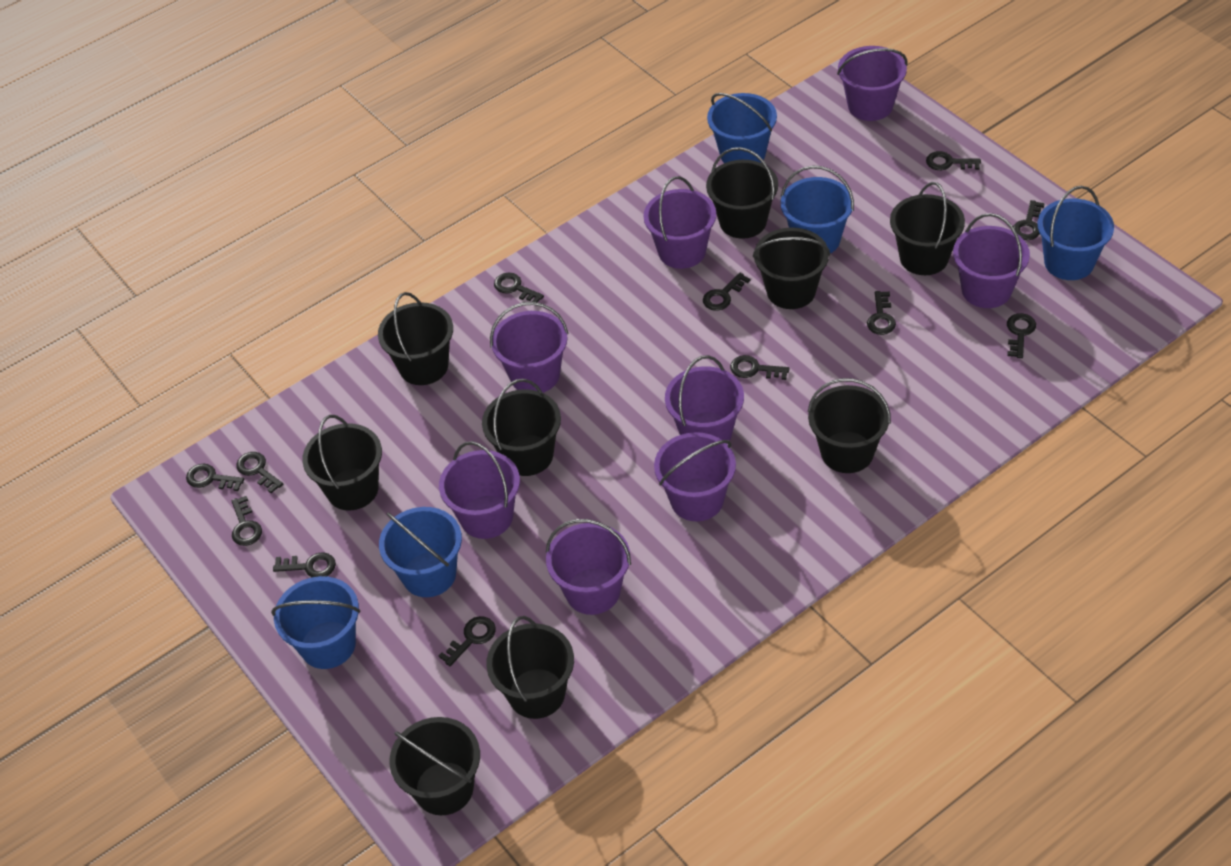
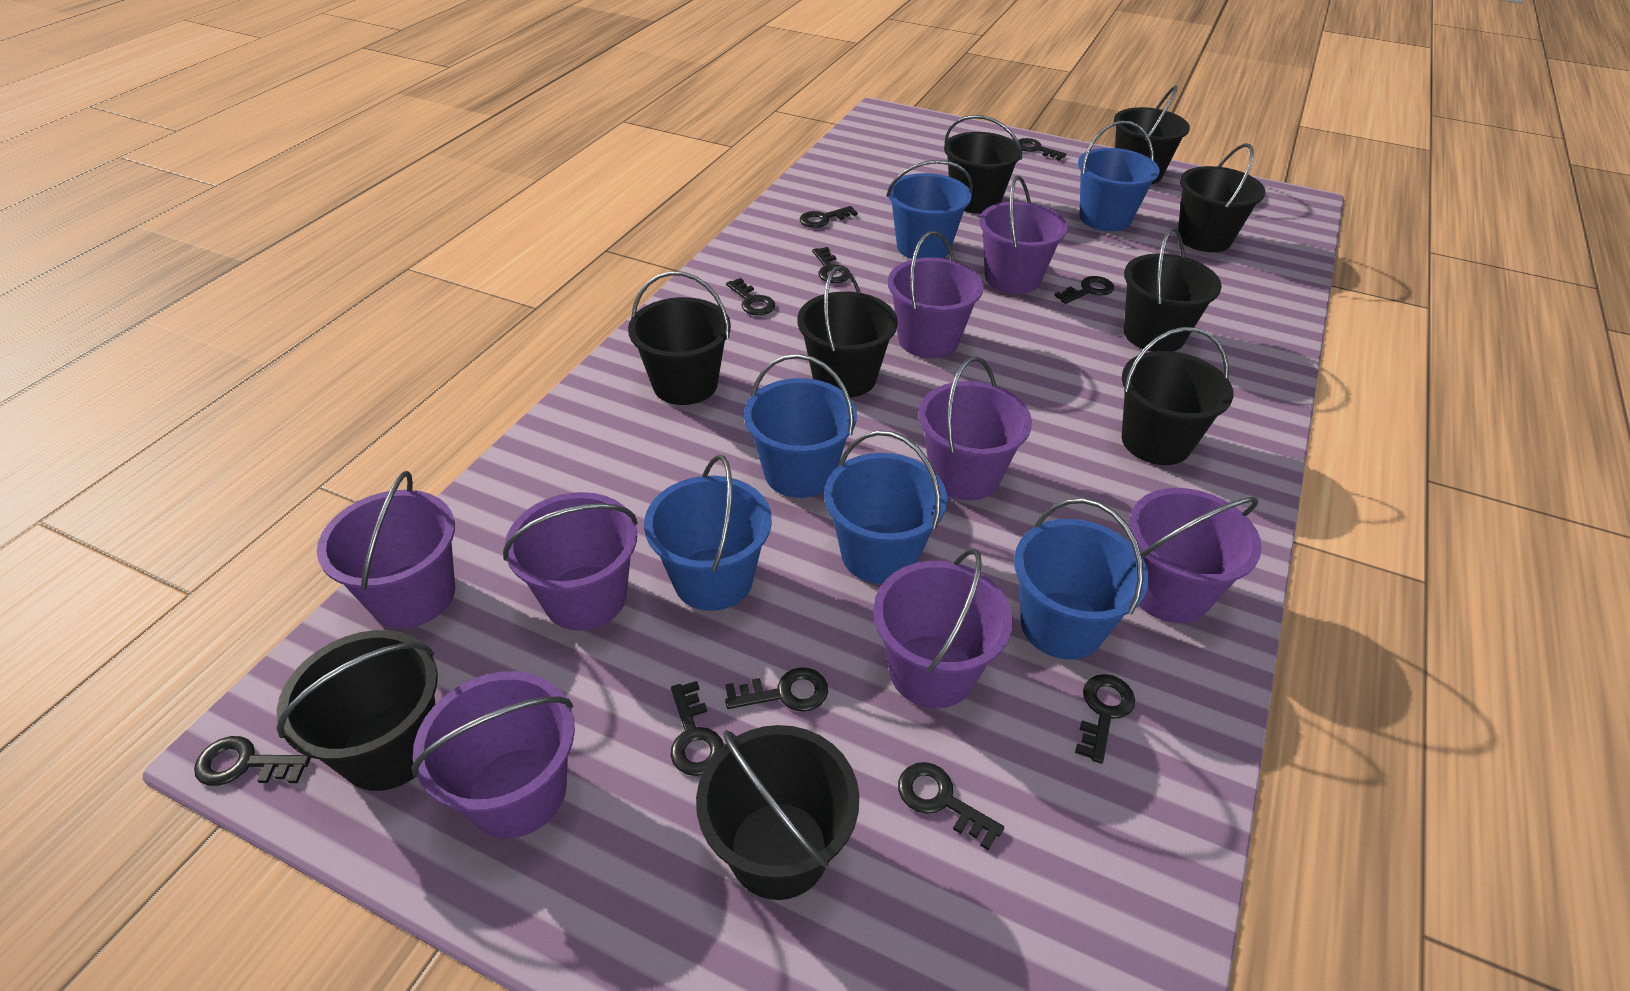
black key: [186,464,244,491] [231,496,262,546] [236,452,283,493] [273,552,336,577] [439,616,496,666] [494,272,544,302] [703,273,750,311] [730,355,789,380] [867,291,896,335] [926,151,981,170] [1007,313,1036,358] [1013,200,1045,240] = 12 -> [194,736,311,786] [671,681,724,776] [725,667,828,712] [726,278,775,316] [800,206,858,228] [812,247,850,283] [898,762,1004,850] [1018,138,1066,160] [1054,276,1114,304] [1075,674,1135,764] = 10
blue bucket: [271,576,360,669] [379,507,462,597] [707,93,777,163] [781,166,854,254] [1037,186,1114,280] = 5 -> [644,455,772,611] [744,354,857,498] [824,430,947,584] [886,160,973,259] [1014,498,1149,660] [1078,121,1160,232] = 6

